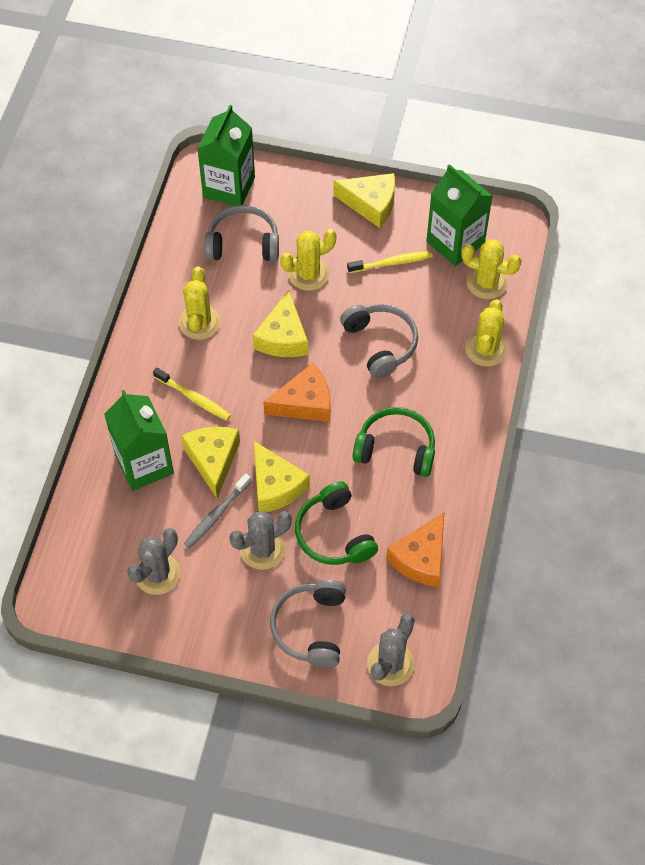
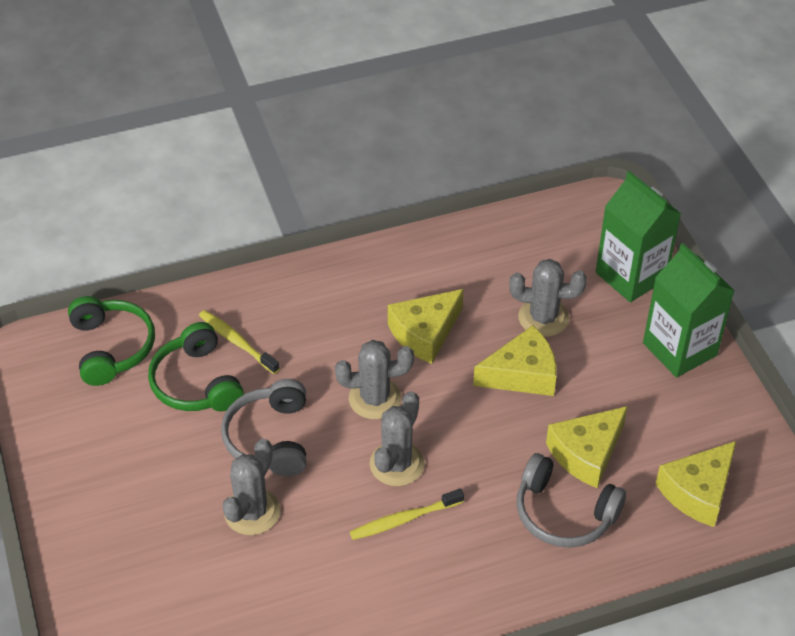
green carton: [104,390,174,491] [197,105,255,206] [426,164,493,266] = 3 -> [596,171,681,302] [643,243,735,378] = 2
grey cactus: [127,528,180,595] [229,511,292,570] [367,613,415,686] = 3 -> [222,438,280,535] [335,340,414,419] [370,391,425,486] [509,259,587,337] = 4
grey headphones: [205,205,279,261] [270,580,346,668] [340,304,418,379] = 3 -> [221,379,306,476] [517,453,626,548] = 2
grey toothbrush: [184,474,251,548] = 1 -> none = 0
orange cheese: [263,363,331,422] [386,513,444,587] = 2 -> none = 0
yellow cactus: [179,267,221,340] [280,229,337,291] [461,240,522,299] [465,299,508,367] = 4 -> none = 0

